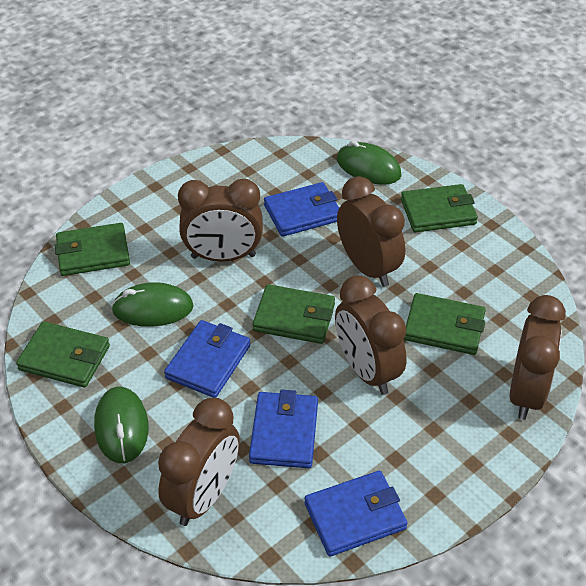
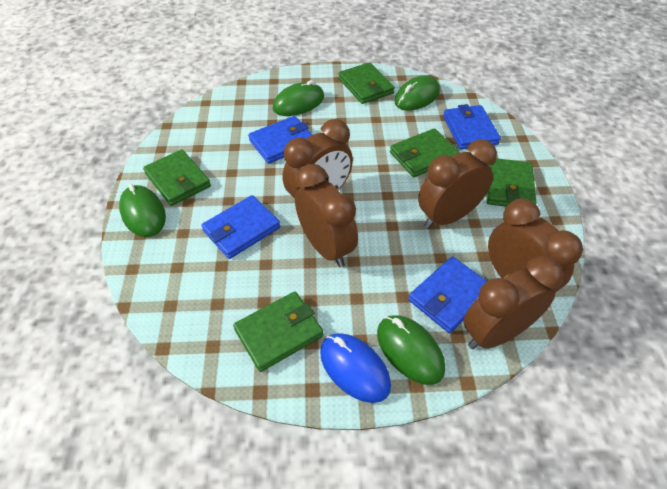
blue mouse: none = 0 -> [320,333,391,403] = 1
green mouse: [94,387,149,463] [111,282,194,327] [337,141,402,185] = 3 -> [119,184,166,237] [273,80,324,116] [377,315,445,385] [394,75,440,111] = 4

